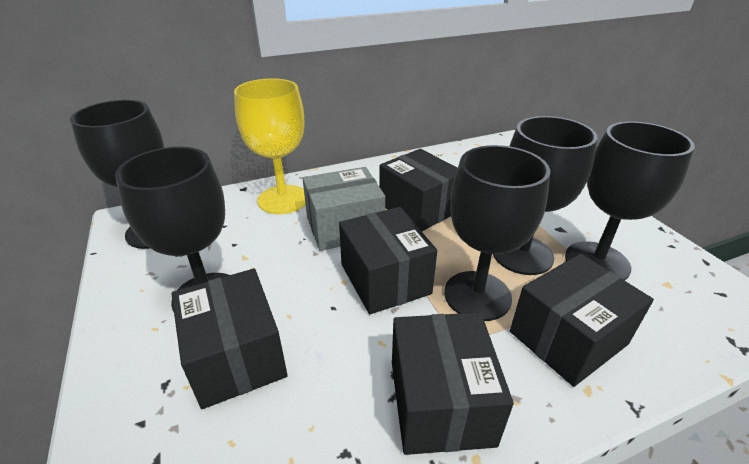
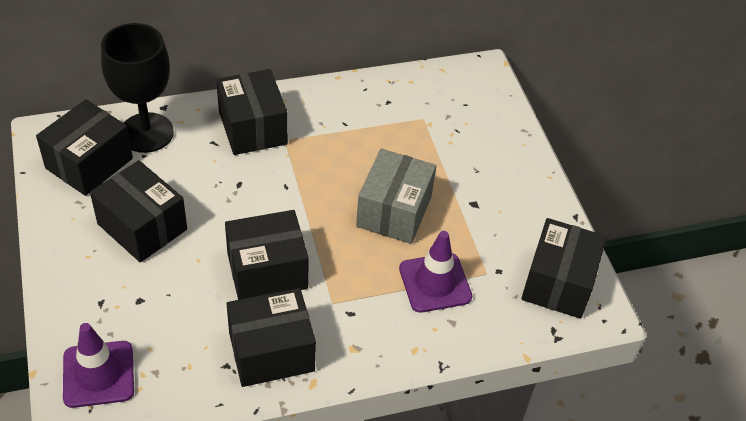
black box: [172,269,288,409] [339,207,437,314] [379,149,458,231] [392,312,514,455] [510,254,654,387] = 5 -> [36,99,133,196] [90,160,187,263] [216,69,288,155] [225,210,309,300] [227,288,316,387] [521,218,607,319] = 6
black goblet: [70,100,165,249] [115,147,229,312] [444,145,550,321] [493,116,598,275] [565,122,695,281] = 5 -> [101,23,174,153] = 1
purple traffic cone: none = 0 -> [63,323,134,408] [399,231,472,313] = 2
yellow goblet: [234,78,306,214] = 1 -> none = 0

